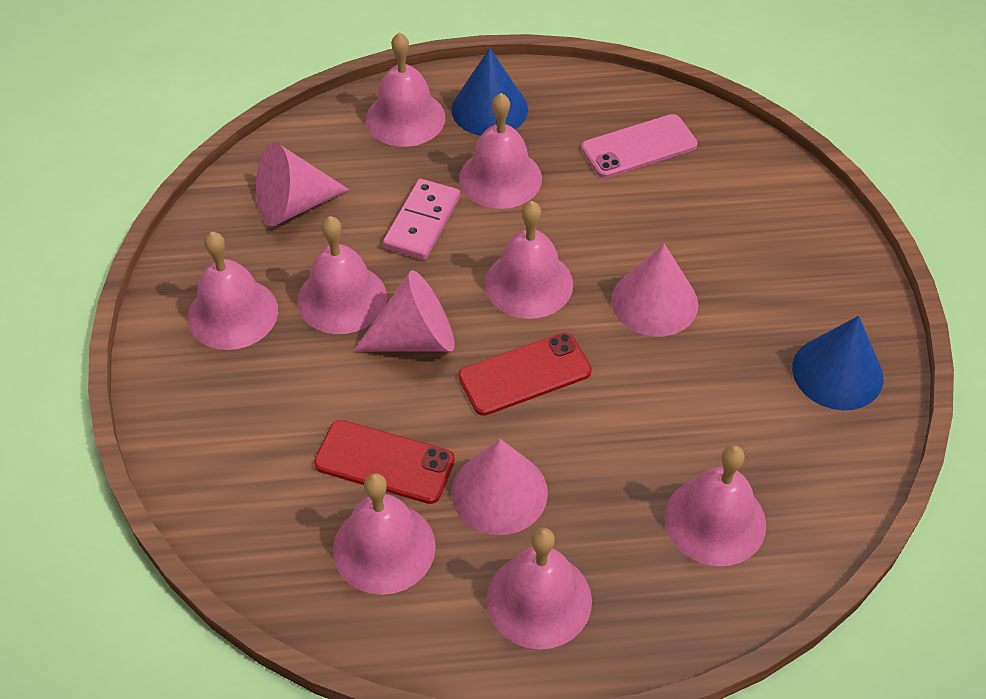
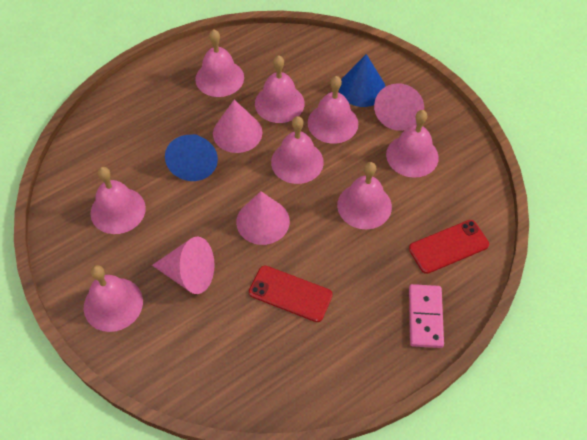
pink phone: [581,114,697,178] = 1 -> none = 0

